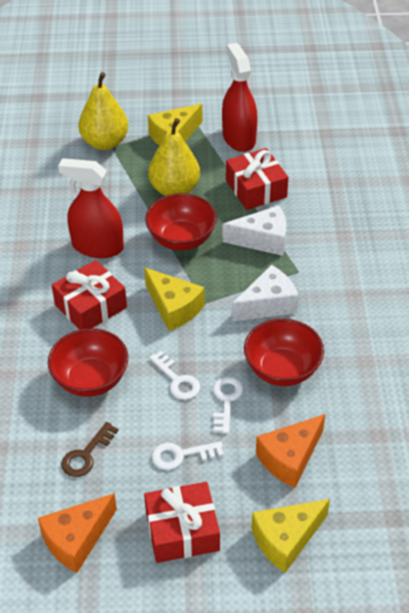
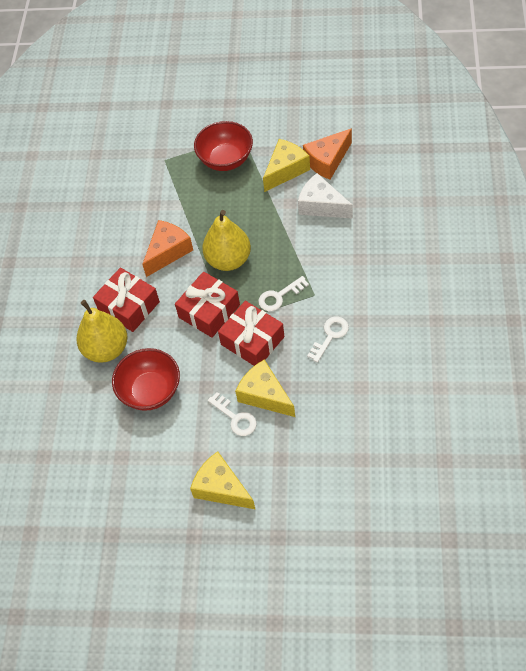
brown key: [61,422,119,477] = 1 -> none = 0
red bowl: [48,328,129,397] [145,193,217,250] [244,319,324,386] = 3 -> [112,348,180,411] [194,121,253,171] = 2
red spray bottle: [58,158,124,258] [222,43,258,152] = 2 -> none = 0
white cheese: [222,206,286,256] [231,265,299,322] = 2 -> [298,173,353,219] = 1

